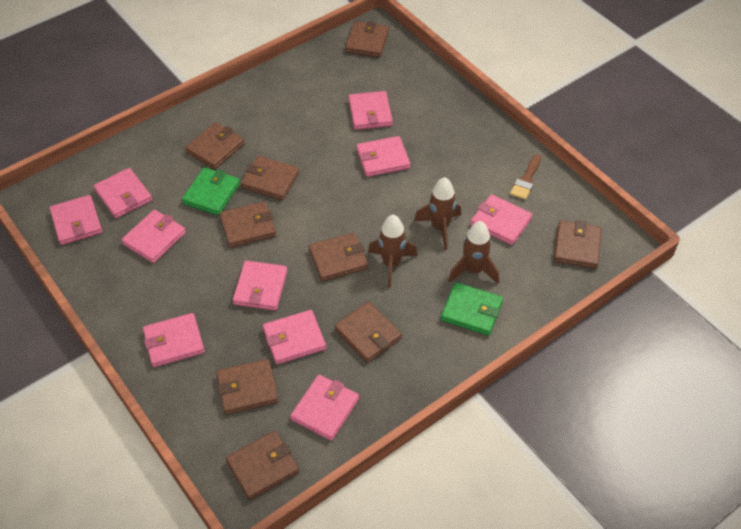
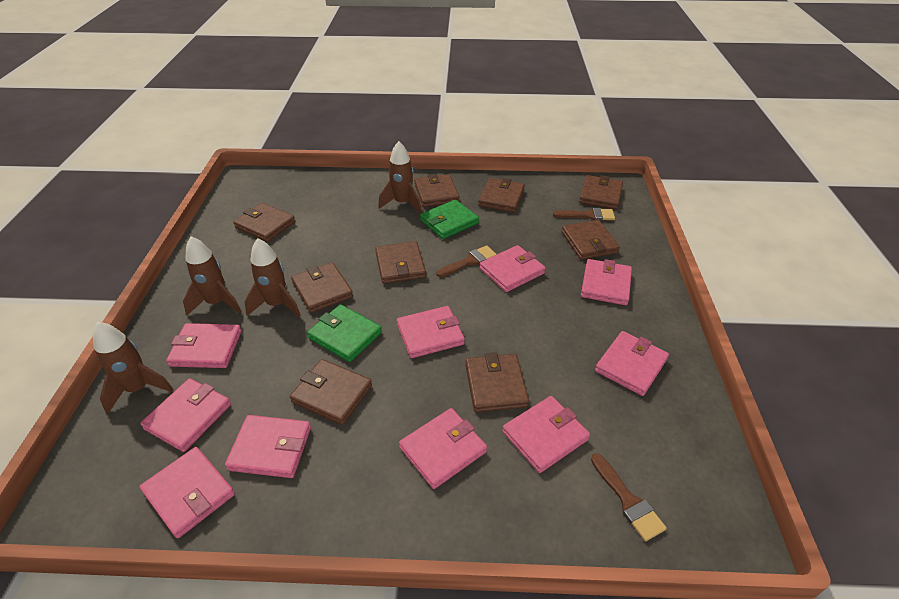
brown brush: [510,154,541,200] = 1 -> [436,245,497,277] [553,208,615,221] [591,453,667,541] = 3
brown rocket: [368,215,418,288] [414,177,461,250] [448,221,499,284] = 3 -> [93,322,174,414] [183,236,242,315] [244,238,301,317] [378,141,422,214] = 4

